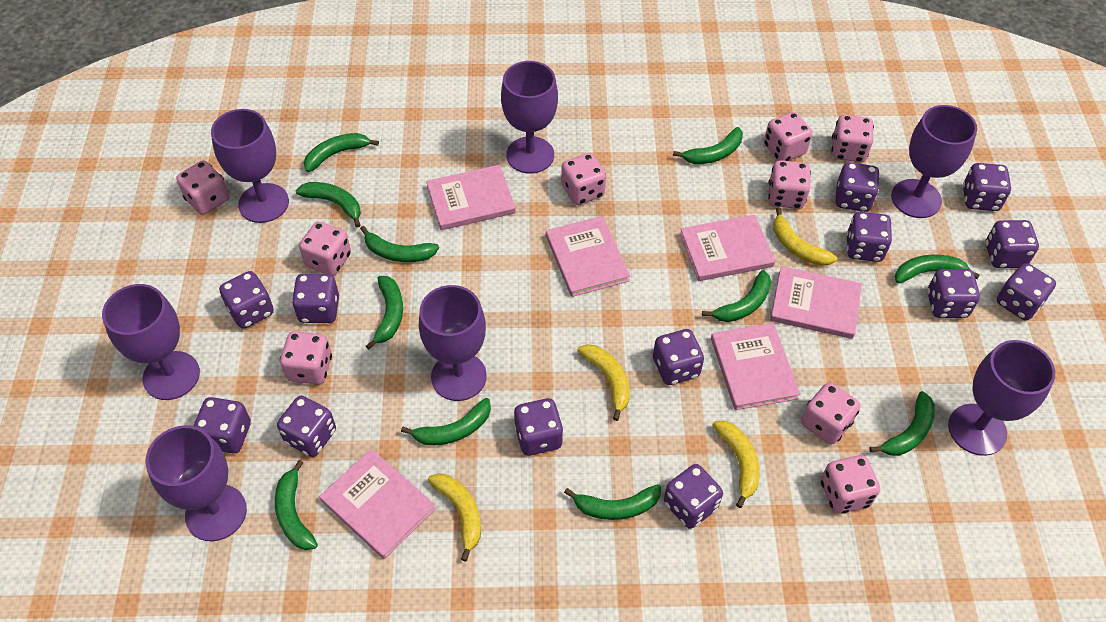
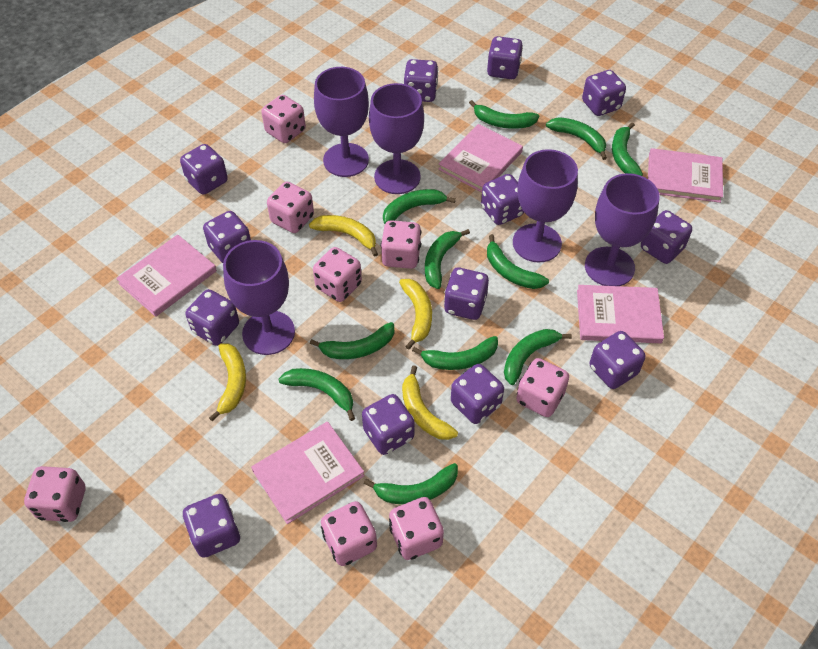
pink book: [319,449,436,559] [426,165,516,230] [546,216,630,297] [680,215,775,281] [711,323,800,410] [770,266,862,339] = 6 -> [116,234,217,317] [251,422,365,524] [439,124,523,192] [577,285,664,343] [648,148,723,203] = 5
pink dice: [176,161,229,215] [280,331,332,385] [299,221,351,276] [561,153,606,205] [764,112,812,161] [768,160,811,209] [801,383,860,444] [821,455,880,514] [831,115,874,162] = 9 -> [24,466,85,522] [262,95,306,143] [267,181,314,233] [313,247,362,302] [321,501,377,566] [381,220,421,269] [389,497,444,560] [516,358,569,417] = 8
purple goblet: [102,284,200,400] [146,425,247,541] [211,109,289,223] [419,285,487,401] [501,61,558,174] [891,105,977,218] [948,340,1055,456] = 7 -> [223,240,295,355] [314,67,369,177] [369,83,424,194] [513,149,578,263] [585,173,660,286] = 5

